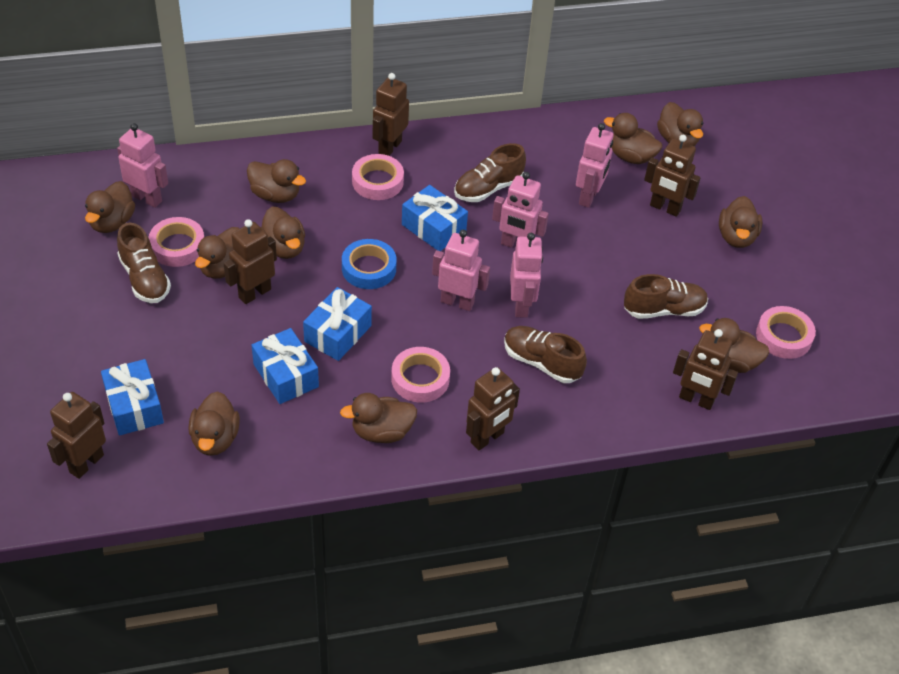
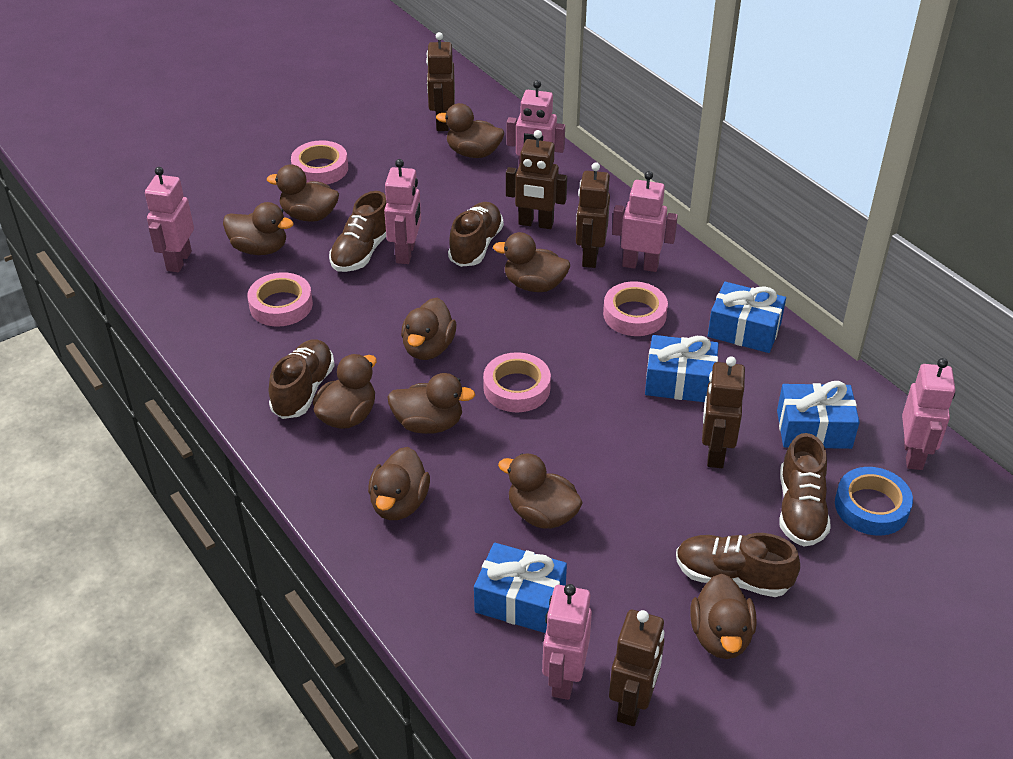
brown robot: [47,392,106,479] [224,219,277,304] [373,73,409,156] [466,367,520,450] [644,135,701,217] [673,329,738,410] = 6 -> [426,32,455,131] [506,130,567,229] [576,162,610,268] [609,610,665,726] [702,356,745,468] = 5
brown shoe: [117,222,171,303] [454,143,526,202] [504,326,587,383] [624,274,708,319] = 4 -> [269,339,335,419] [329,191,387,272] [448,202,504,267] [676,533,800,597] [779,433,830,547] = 5
pink robot: [117,123,168,208] [432,230,490,311] [492,172,549,248] [510,233,543,318] [576,123,614,208] = 5 -> [145,167,194,272] [384,159,421,264] [507,80,565,165] [542,584,592,700] [612,171,678,272] [902,358,955,470] = 6

